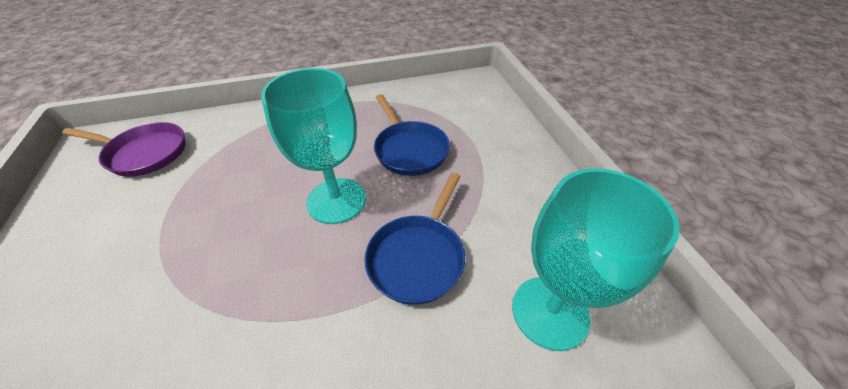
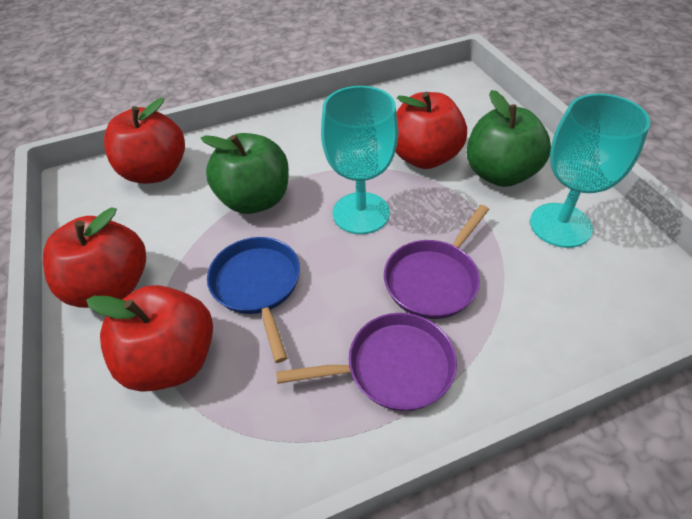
blue pan: [364,173,465,305] [374,94,450,176] = 2 -> [207,237,300,363] = 1
green apple: none = 0 -> [201,133,289,214] [467,90,551,187] = 2
purple pan: [62,122,186,177] = 1 -> [276,313,457,411] [384,205,489,319] = 2
red apple: none = 0 -> [43,207,146,308] [86,285,213,392] [104,98,185,184] [395,92,467,169] = 4

